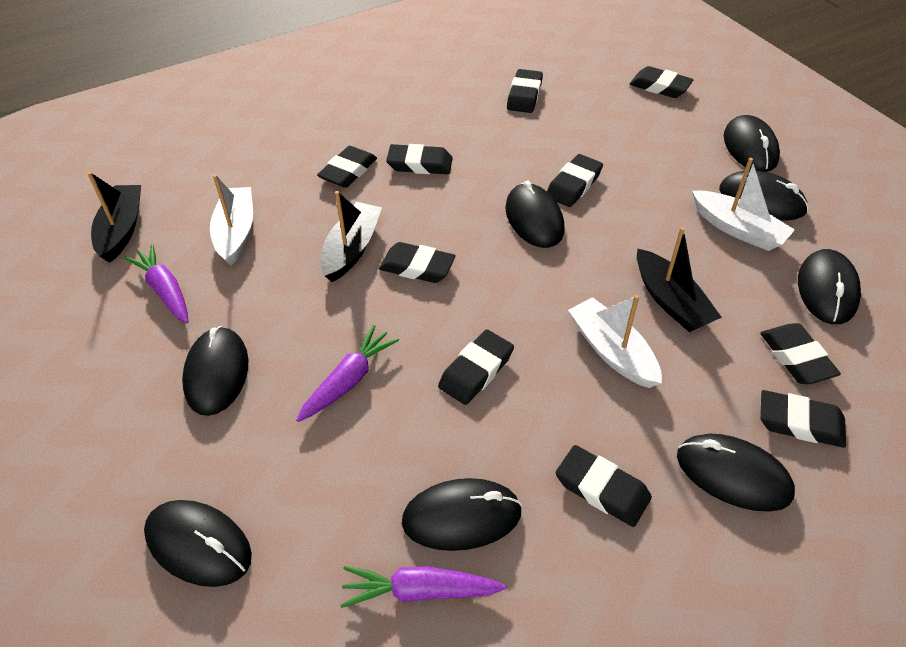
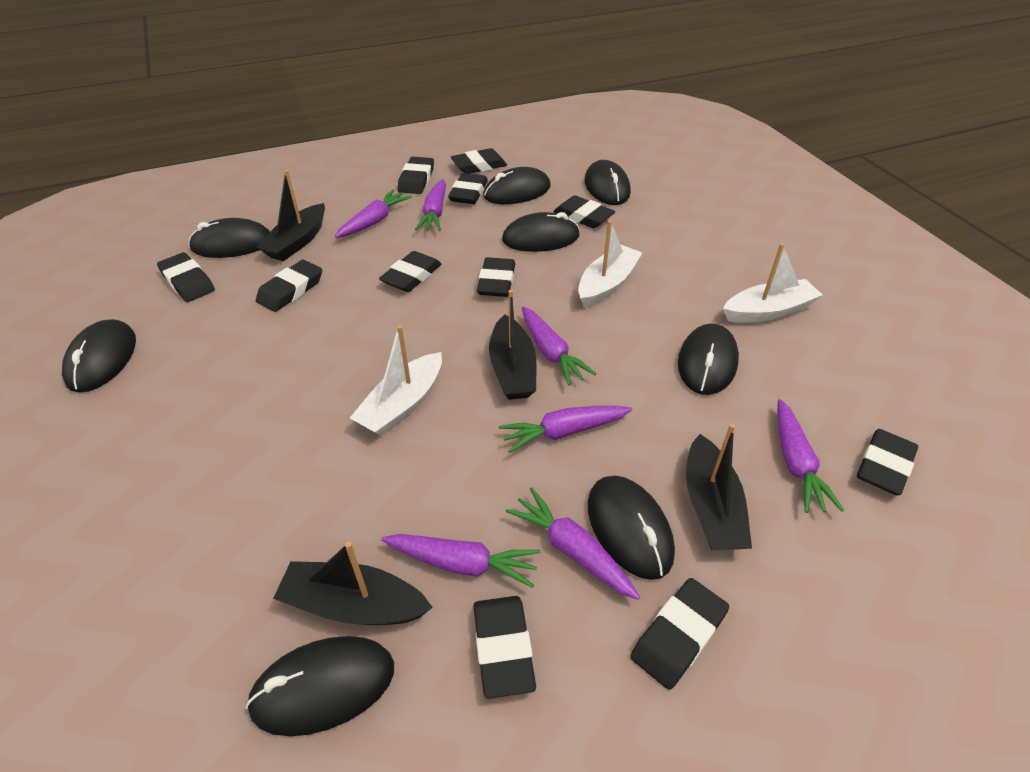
black boat: [87,172,141,263] [321,191,382,282] [637,227,722,332] = 3 -> [256,170,325,261] [273,542,433,625] [489,290,537,400] [686,424,752,550] = 4
black eraser: [317,146,377,188] [379,242,456,283] [386,144,453,174] [438,330,514,405] [507,69,543,113] [547,154,603,207] [556,445,652,527] [629,66,694,98] [760,323,841,384] [760,390,846,448] = 10 -> [157,252,215,302] [256,260,322,312] [379,251,442,292] [398,157,434,194] [448,173,488,204] [451,148,507,174] [474,596,536,699] [477,257,515,297] [553,195,615,228] [631,578,729,690] [857,429,918,495] = 11
purple carrot: [124,244,189,324] [296,325,399,422] [340,566,507,608] = 3 -> [335,190,411,238] [381,534,540,588] [415,179,446,231] [499,406,632,453] [505,488,640,600] [522,307,596,386] [777,399,844,513] = 7

